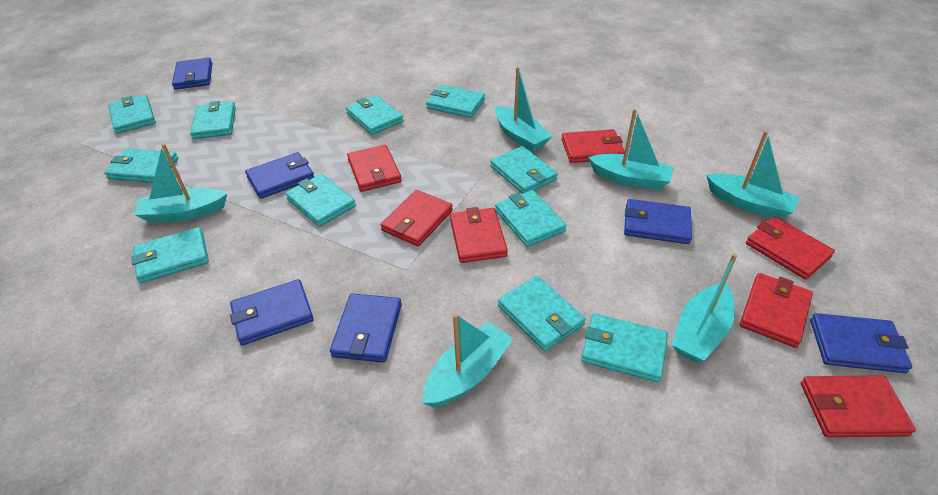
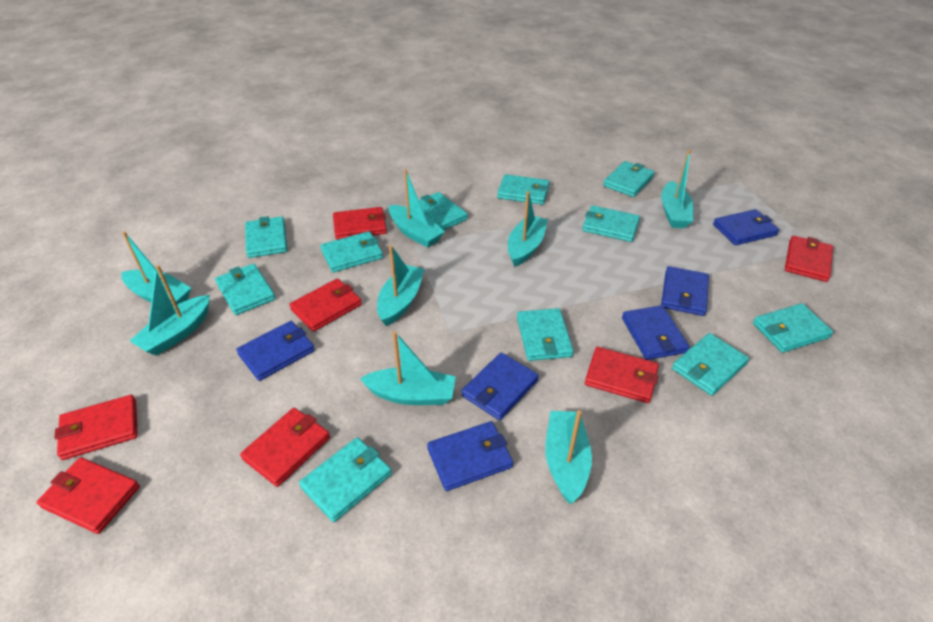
turquoise boat: [134,144,227,223] [423,313,513,407] [495,67,552,152] [588,109,674,190] [672,253,737,363] [707,131,799,219] = 6 -> [121,231,192,306] [130,265,210,356] [360,331,456,405] [377,245,425,326] [389,169,445,248] [508,191,548,267] [545,410,592,504] [661,149,694,228] = 8

